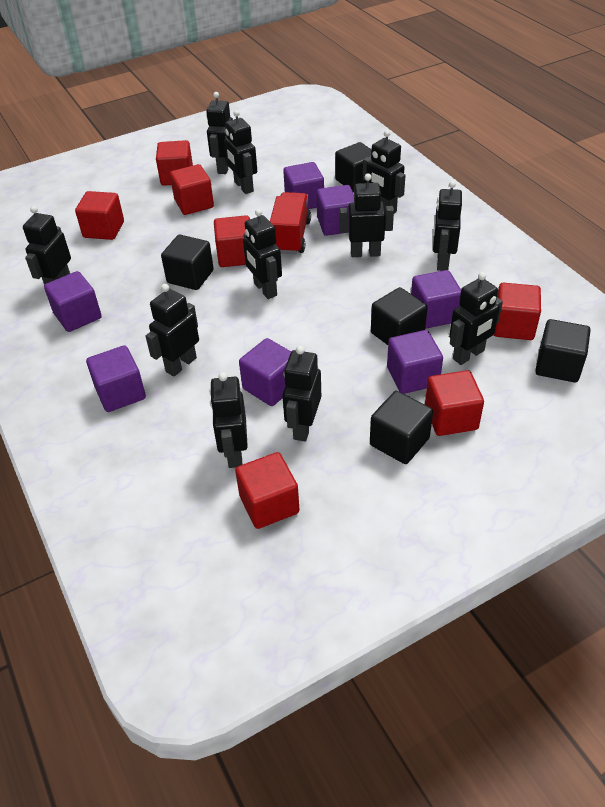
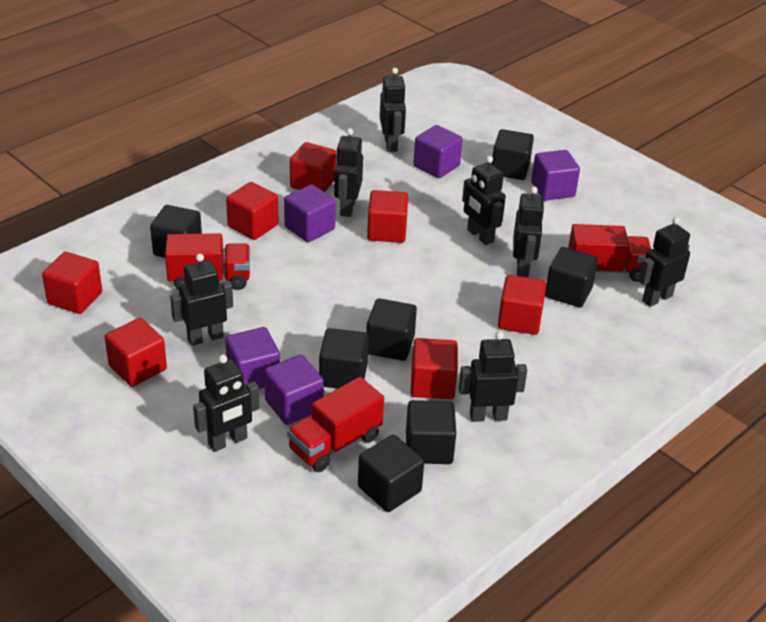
black cube: [161,235,214,290] [335,142,372,192] [370,391,433,464] [371,287,428,345] [535,319,591,382] = 5 -> [150,205,202,258] [319,328,369,389] [358,435,424,512] [366,298,417,361] [406,400,456,464] [492,129,534,180] [545,247,598,307] = 7
black robot: [23,206,71,285] [146,284,199,376] [206,92,233,174] [210,372,248,468] [224,110,257,194] [243,209,282,299] [282,346,321,442] [340,174,394,257] [363,130,406,213] [433,181,462,271] [449,272,503,365] = 11 -> [170,254,233,346] [193,355,260,452] [334,128,363,217] [380,68,406,152] [459,331,527,422] [462,156,506,245] [513,186,545,277] [638,217,690,307] = 8
purple cube: [44,271,102,332] [86,345,146,412] [239,338,291,406] [283,162,324,209] [316,185,354,236] [387,330,443,394] [411,270,461,329] = 7 -> [225,327,280,389] [264,355,324,425] [284,184,336,242] [413,125,463,178] [531,150,580,201] = 5
red truck: [270,192,311,254] = 1 -> [165,233,250,290] [287,377,384,472] [568,224,651,282] = 3

